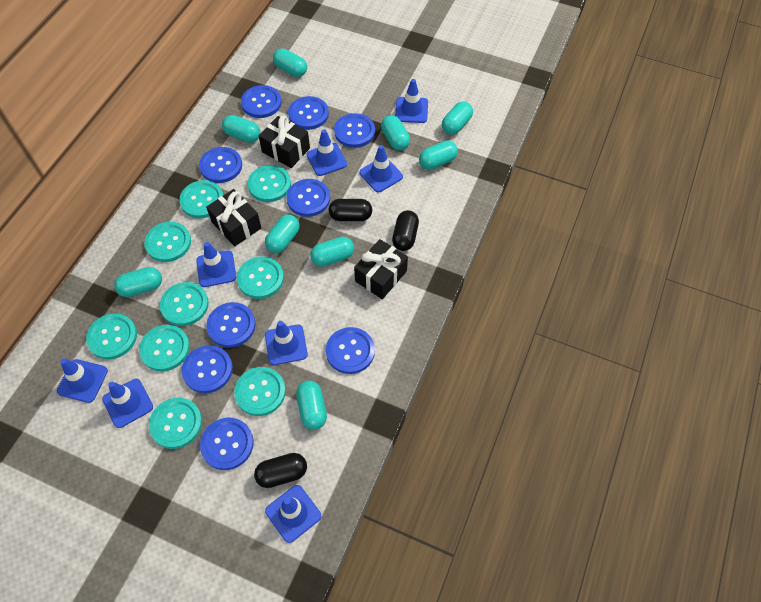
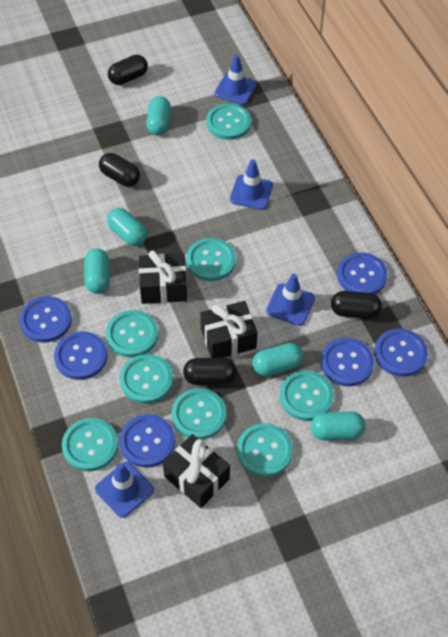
black capsule: [254,453,307,488] [329,199,372,221] [392,210,419,251] = 3 -> [99,153,140,187] [108,55,148,85] [183,357,236,385] [331,291,382,319] = 4
blue button: [182,345,233,393] [199,147,242,183] [200,418,254,470] [206,302,256,348] [241,85,281,118] [286,179,330,217] [288,96,329,130] [326,327,375,374] [334,113,375,148] = 9 -> [19,296,72,343] [54,331,107,380] [119,414,175,468] [321,338,374,386] [337,252,388,294] [374,328,428,377] = 6
blue traffic cone: [57,358,108,403] [102,379,153,428] [196,242,236,287] [265,321,308,365] [265,485,321,543] [306,129,347,176] [360,145,403,192] [395,79,428,123] = 8 -> [95,462,154,518] [215,55,257,105] [230,159,273,210] [266,274,315,326] = 4
turquoise button: [86,313,137,359] [139,325,190,371] [145,222,191,262] [149,398,202,449] [160,282,209,326] [179,180,223,218] [234,367,286,416] [237,256,284,299] [247,165,291,202] = 9 -> [62,418,118,471] [106,310,158,357] [119,354,173,404] [172,388,226,440] [186,238,236,281] [206,103,251,140] [237,423,293,477] [280,370,334,421] = 8
turquoise capsule: [114,267,162,297] [222,115,260,143] [265,215,300,253] [273,48,307,77] [296,381,327,430] [310,236,354,267] [381,115,410,150] [419,141,458,170] [442,101,473,135] = 9 -> [84,248,110,294] [107,208,147,246] [146,96,171,135] [252,343,304,376] [311,412,366,441] = 5

